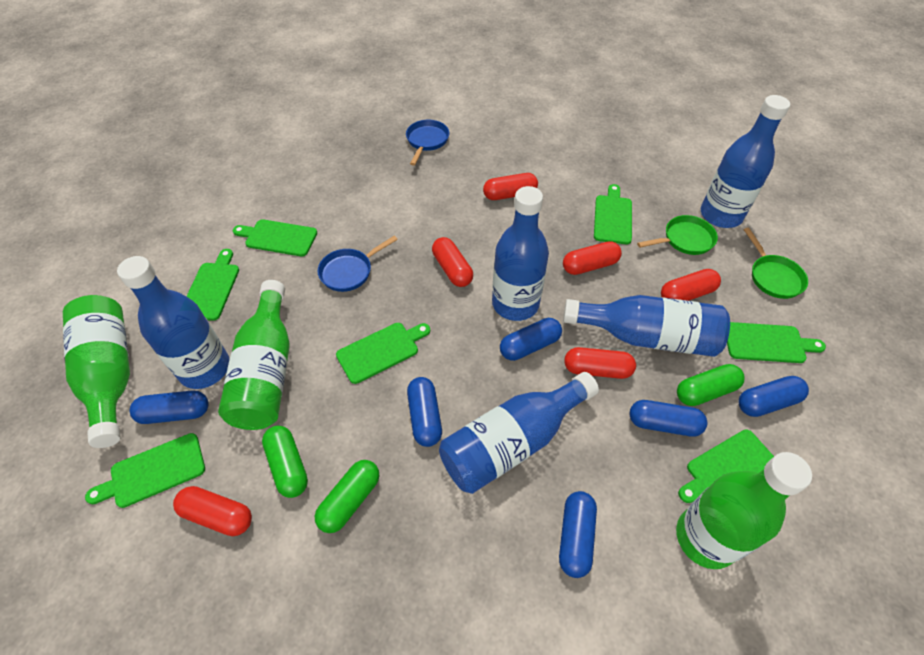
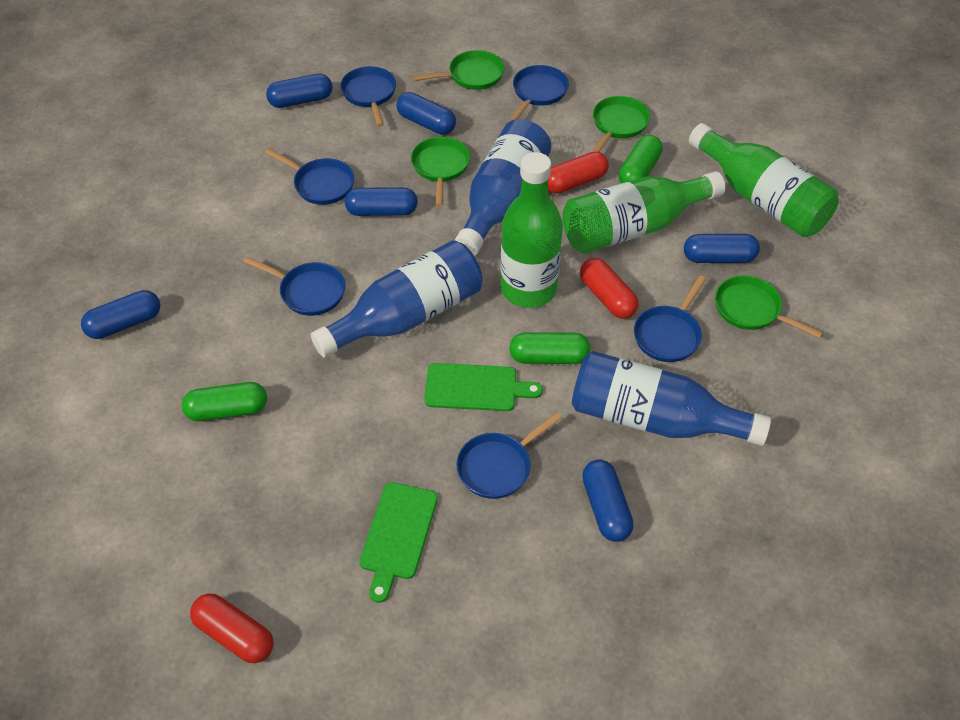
blue bottle: [117,256,229,389] [439,372,599,494] [492,186,549,321] [563,295,730,357] [701,95,790,228] = 5 -> [311,240,483,358] [455,119,551,256] [572,351,771,446] = 3
blue pan: [317,236,398,292] [406,120,449,166] = 2 -> [244,256,345,316] [265,148,354,205] [340,66,396,127] [457,412,562,499] [510,65,569,121] [634,275,706,362] = 6
green cutting board: [85,433,205,508] [186,249,239,321] [233,219,317,256] [336,323,430,384] [594,184,632,244] [678,429,774,503] [727,322,826,363] = 7 -> [360,482,438,603] [424,363,543,411] = 2
green pan: [637,215,718,255] [744,228,808,299] = 2 -> [411,137,470,207] [413,50,504,90] [592,96,650,152] [715,276,823,338] = 4
red capsule: [173,486,252,536] [432,237,473,287] [483,173,538,200] [563,241,622,275] [564,347,636,379] [661,269,721,301] = 6 -> [190,594,274,663] [548,151,609,194] [580,258,639,319] = 3

